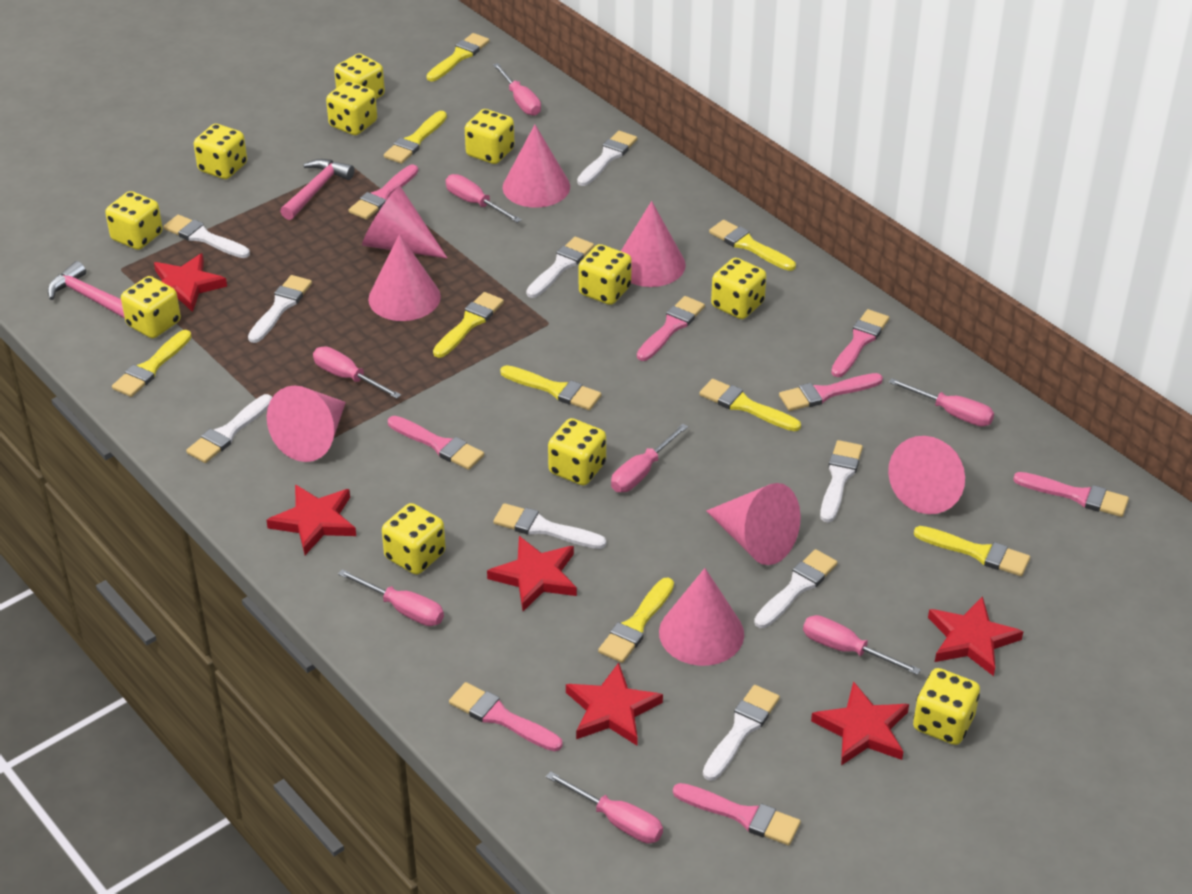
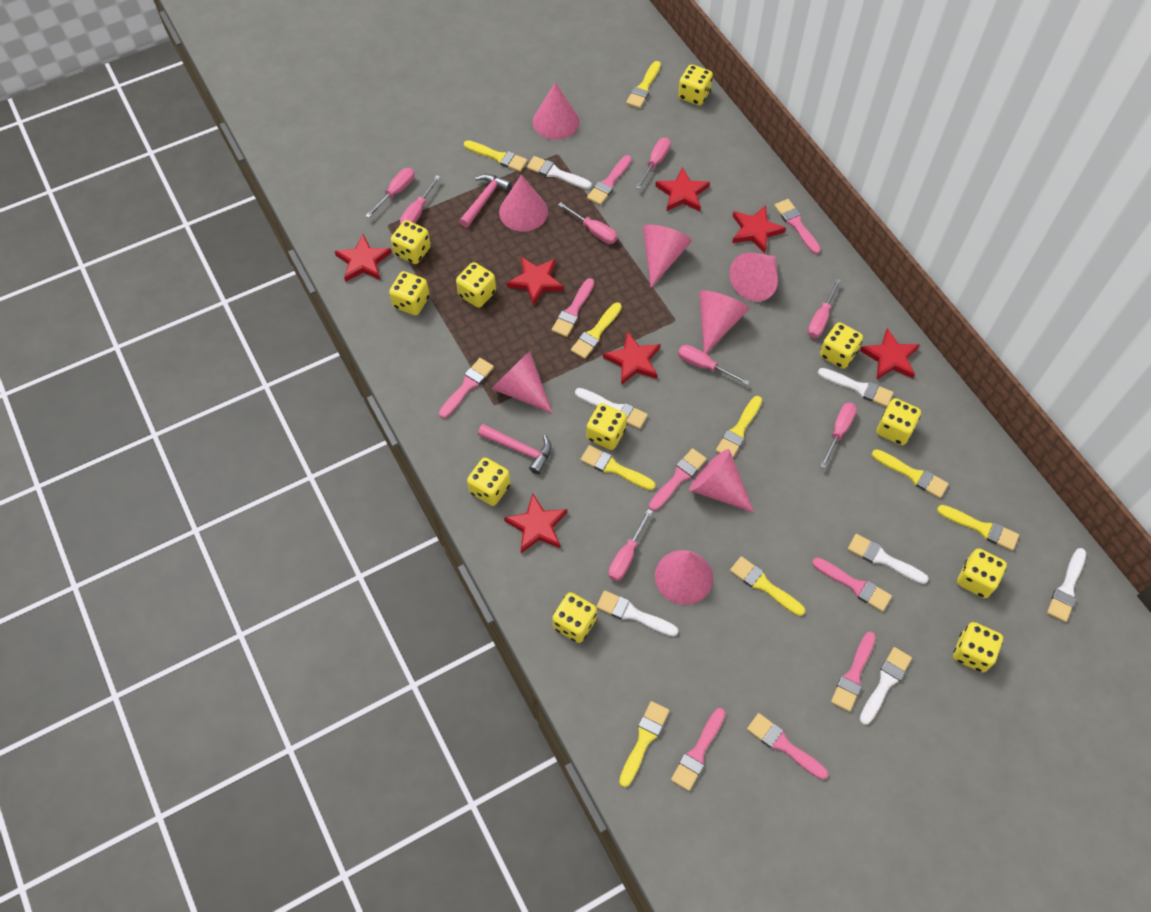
pink brush: [349,165,418,220] [388,416,484,470] [449,682,563,751] [637,296,705,361] [673,783,801,845] [779,373,883,411] [831,309,889,377] [1013,472,1129,517] = 8 -> [439,358,494,418] [552,278,594,337] [587,155,632,205] [649,448,707,511] [671,708,725,791] [747,713,828,780] [774,199,821,254] [812,557,892,612] [831,631,876,712] = 9
red star: [154,253,227,312] [266,484,356,555] [487,536,577,611] [566,663,663,745] [811,681,909,765] [928,596,1024,676] = 6 -> [335,234,392,282] [504,493,567,553] [507,257,564,306] [603,331,661,385] [655,167,710,212] [732,205,786,253] [860,328,920,380] = 7
white brush: [163,215,250,258] [186,394,272,463] [248,275,312,343] [493,503,606,549] [526,237,594,298] [577,131,637,186] [703,685,780,781] [754,549,838,628] [820,440,863,523] = 9 -> [527,156,592,189] [575,388,648,429] [596,590,678,637] [818,368,894,407] [848,534,929,584] [859,647,912,725] [1047,548,1086,622] = 7

